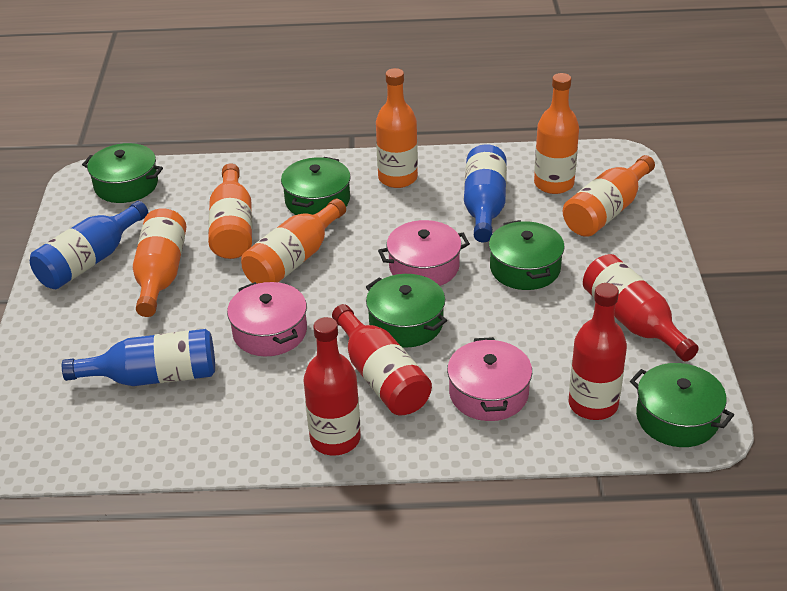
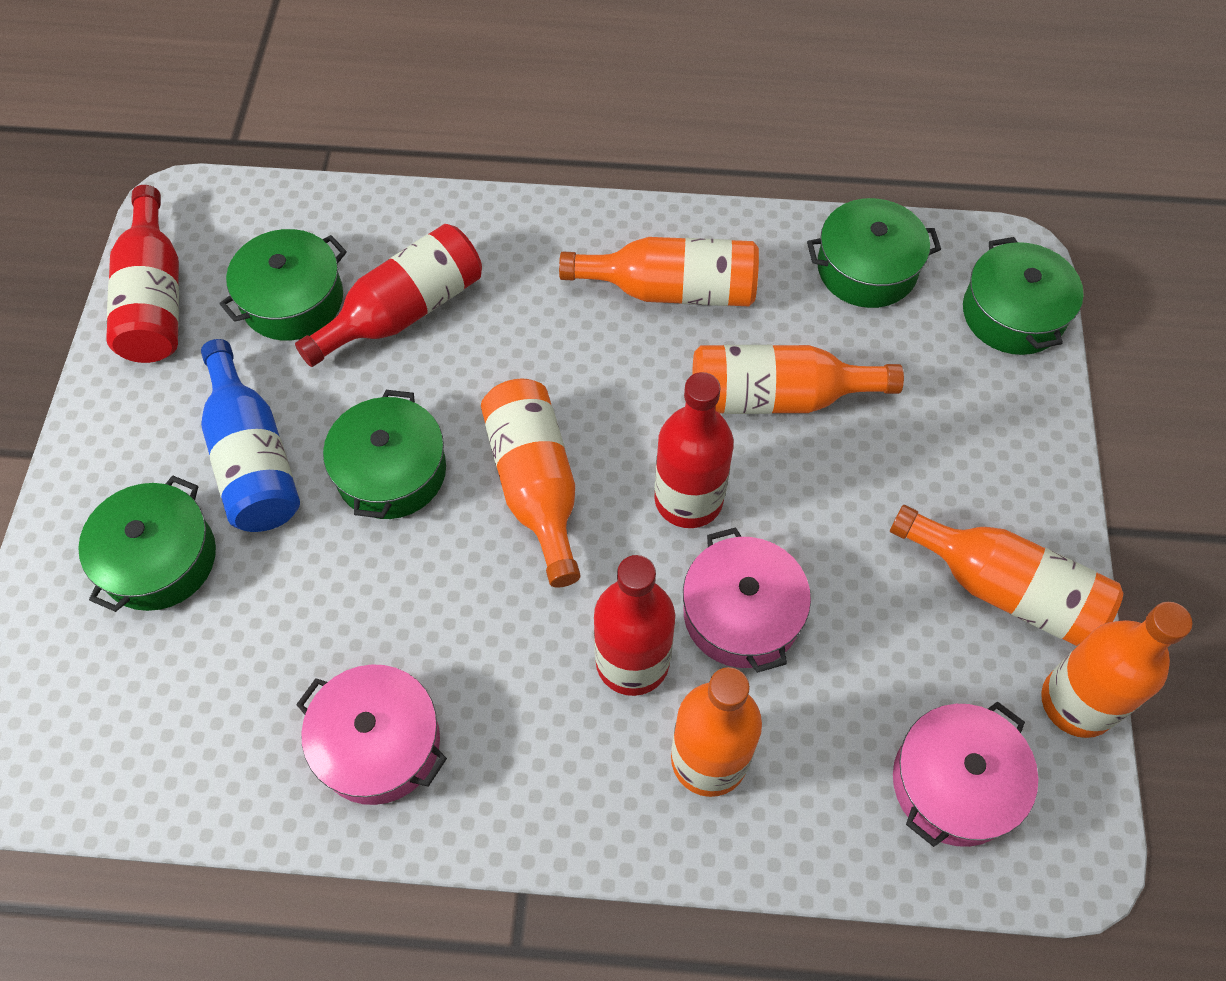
blue bottle: [30,201,149,289] [62,329,215,386] [464,144,507,242] = 3 -> [201,339,300,532] = 1

